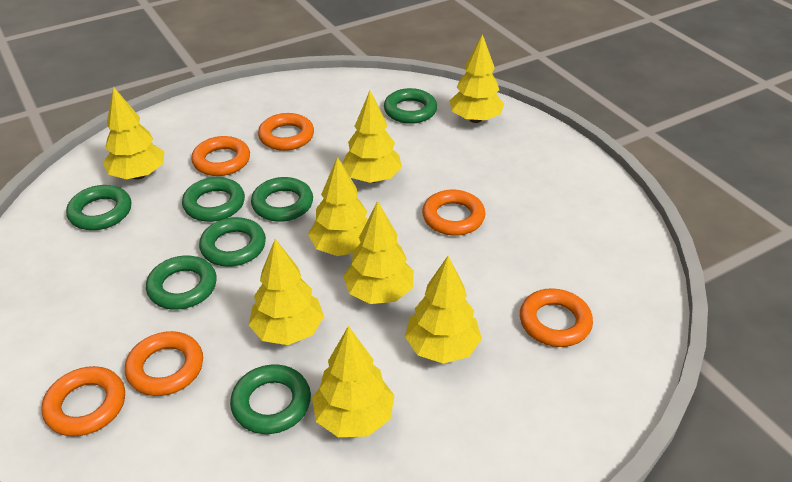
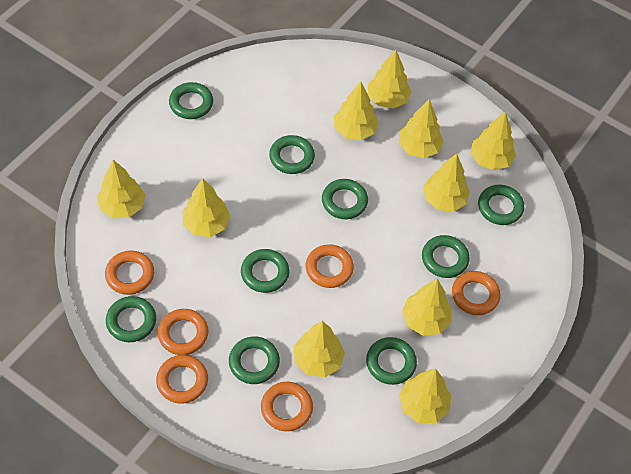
green ring: [66,185,131,230] [146,256,217,310] [182,177,245,222] [199,217,266,267] [230,365,311,434] [251,177,313,222] [384,88,437,124] = 7 -> [106,296,156,342] [169,82,213,119] [229,337,280,384] [241,249,289,293] [269,135,315,174] [322,179,368,219] [366,337,417,385] [422,235,470,278] [478,185,524,225] = 9
yellow tree: [103,87,164,180] [249,239,324,345] [308,157,368,256] [312,326,395,437] [342,91,402,183] [343,201,414,304] [405,256,482,364] [449,34,504,123] = 8 -> [97,160,145,218] [183,179,230,237] [294,321,345,377] [334,81,378,140] [368,50,411,109] [399,100,444,158] [399,368,451,423] [402,279,451,336] [423,153,470,212] [471,112,516,170] = 10

